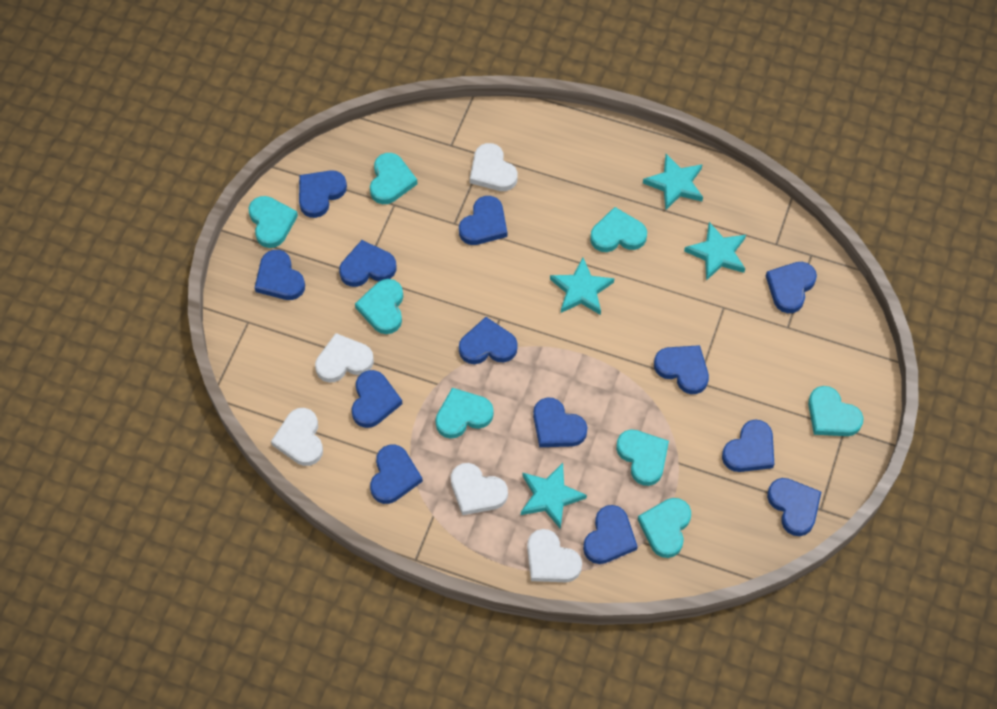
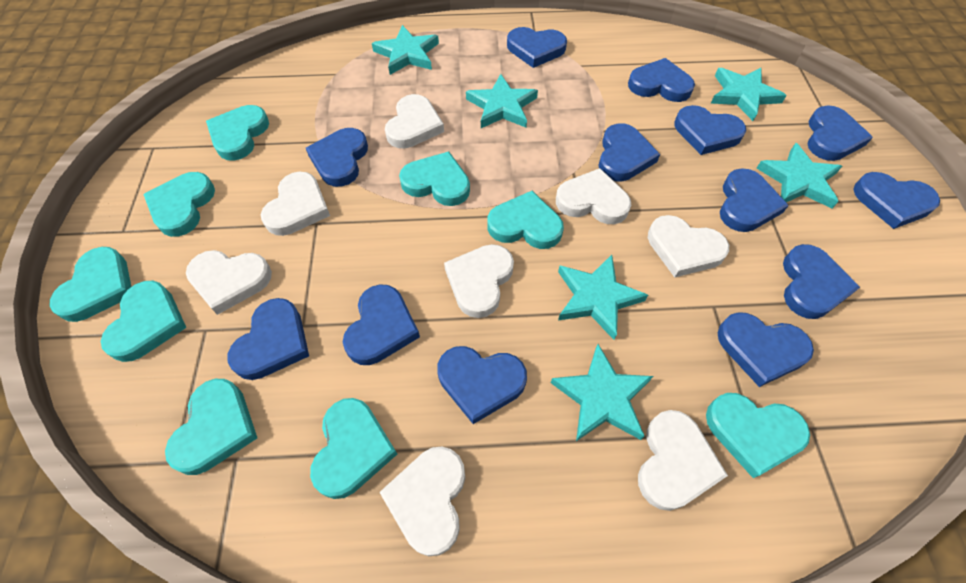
turquoise heart: [249,196,298,248] [355,279,403,334] [370,153,417,204] [435,388,494,439] [590,207,647,252] [616,429,669,486] [638,498,691,558] [808,386,864,436] = 8 -> [50,247,131,322] [101,280,186,362] [143,172,215,237] [165,379,257,475] [206,105,269,161] [310,398,397,499] [399,152,470,206] [487,191,564,249] [706,393,810,478] = 9
turquoise star: [521,463,587,529] [550,258,614,315] [643,154,703,210] [684,222,746,281] = 4 -> [372,25,439,75] [466,74,538,128] [551,344,653,441] [558,255,648,340] [710,68,787,121] [756,143,842,208] = 6
white heart: [271,408,323,466] [315,333,374,383] [451,463,508,515] [470,143,518,191] [527,529,582,582] = 5 -> [186,250,272,315] [261,172,330,236] [379,447,465,556] [385,94,444,148] [444,244,514,318] [556,168,631,224] [638,410,728,511] [648,215,729,278] = 8

